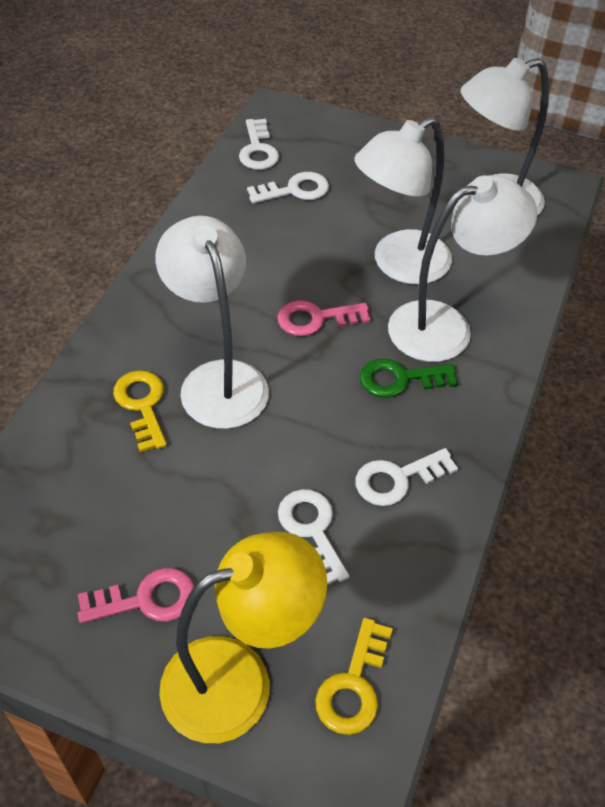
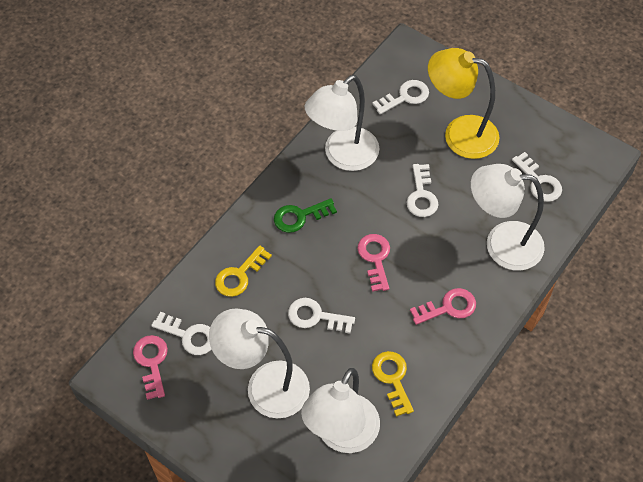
pink key: [78,568,194,624] [277,300,371,336] = 2 -> [133,335,168,400] [357,234,390,292] [410,288,476,325] = 3
white key: [239,119,279,170] [247,172,329,204] [278,489,349,585] [355,448,458,506] = 4 -> [151,311,212,355] [288,298,355,333] [372,80,429,114] [406,164,439,217] [512,152,562,202] = 5

